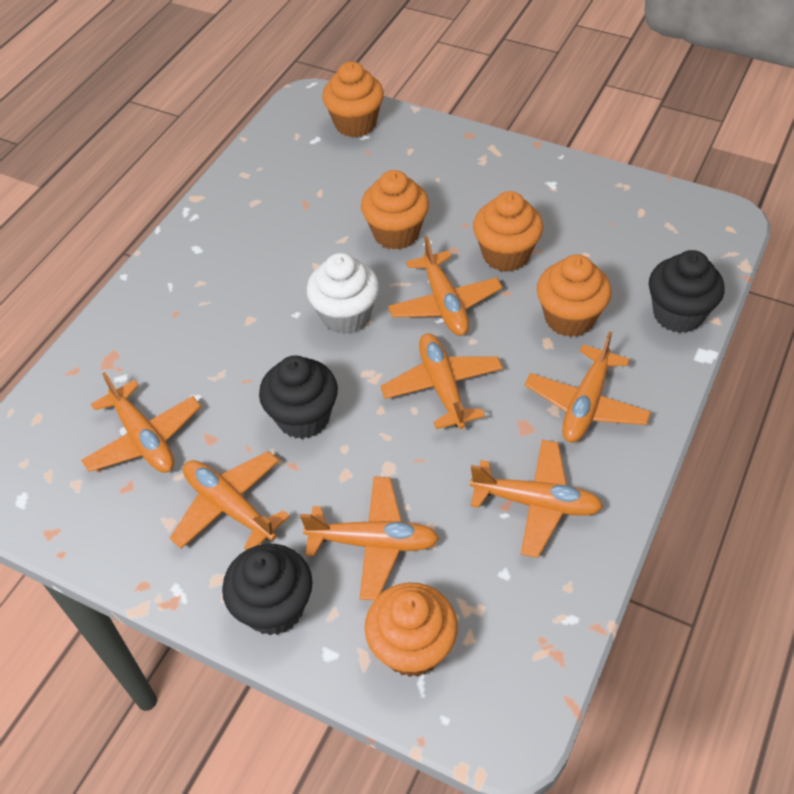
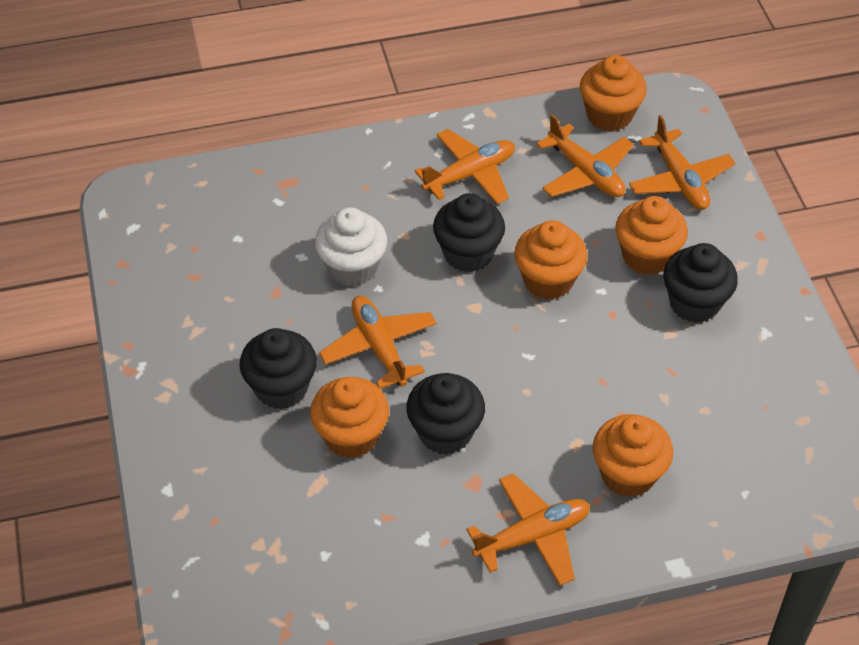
black cupcake: [222,544,313,635] [259,355,338,439] [649,250,725,333] = 3 -> [239,328,317,410] [406,373,485,455] [433,193,505,272] [663,243,738,323] = 4
orange plane: [81,372,201,473] [170,451,290,550] [300,477,439,600] [380,333,503,429] [388,236,503,336] [470,440,603,558] [525,331,651,442] = 7 -> [319,296,437,389] [415,129,515,204] [466,473,590,586] [536,114,634,197] [629,115,736,210] = 5

